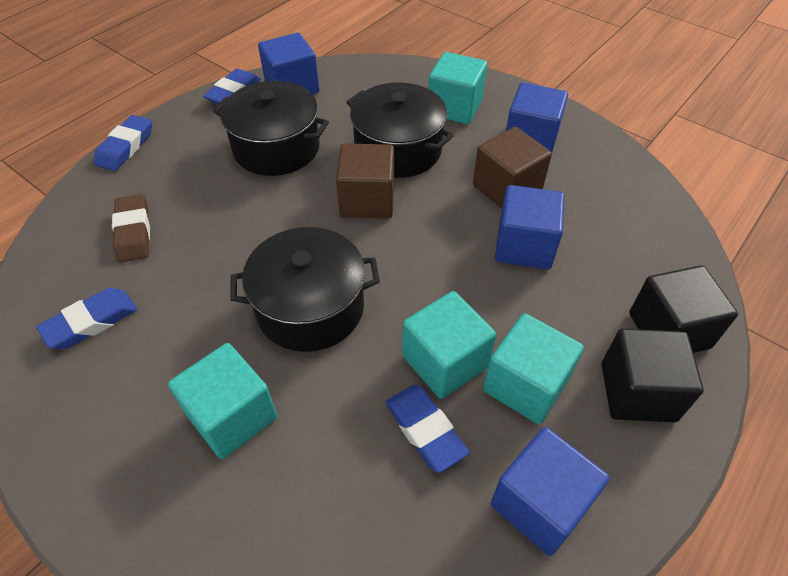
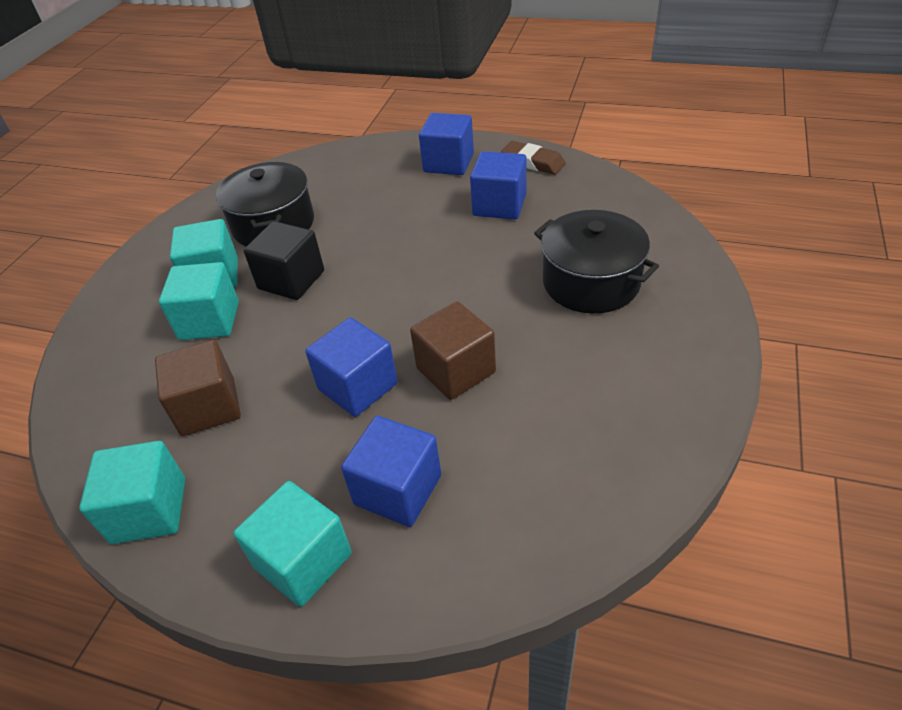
black cube: [601,329,704,422] [629,265,738,353] = 2 -> [244,221,324,300] = 1
black pot: [213,81,329,176] [230,227,380,352] [346,83,454,178] = 3 -> [216,162,314,246] [534,210,659,313] = 2
blue eraser: [36,288,137,349] [94,115,152,171] [203,69,261,104] [385,385,469,473] = 4 -> none = 0

